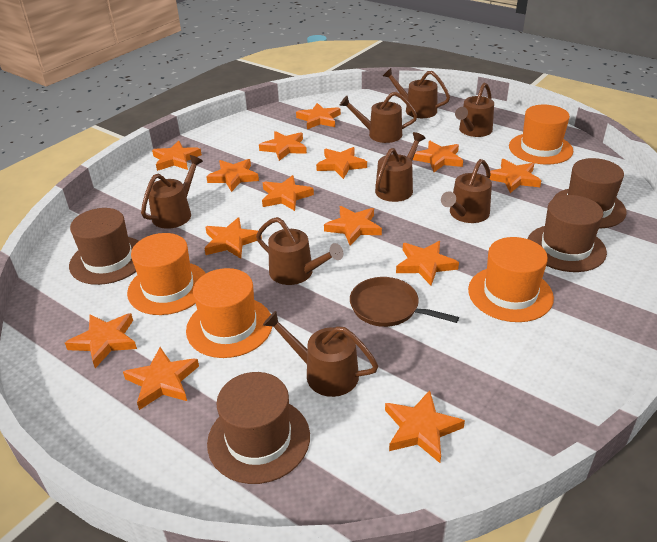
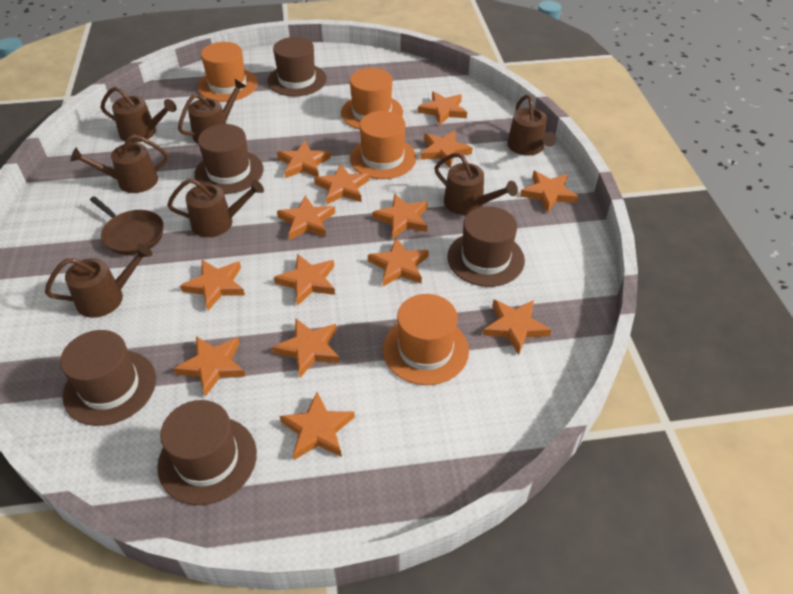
brown hat: [69,208,139,285] [207,372,310,484] [527,195,607,272] [553,158,627,229] = 4 -> [60,330,156,426] [157,400,257,505] [194,124,263,194] [268,37,327,96] [447,206,525,287] = 5
brown watering can: [141,155,203,229] [256,217,343,285] [263,311,378,397] [339,92,417,143] [375,132,426,202] [383,68,450,118] [441,159,492,223] [455,83,494,137] = 8 -> [45,243,152,318] [70,134,169,193] [101,87,176,143] [167,179,264,237] [178,79,246,143] [434,153,518,215] [507,95,556,156] = 7

